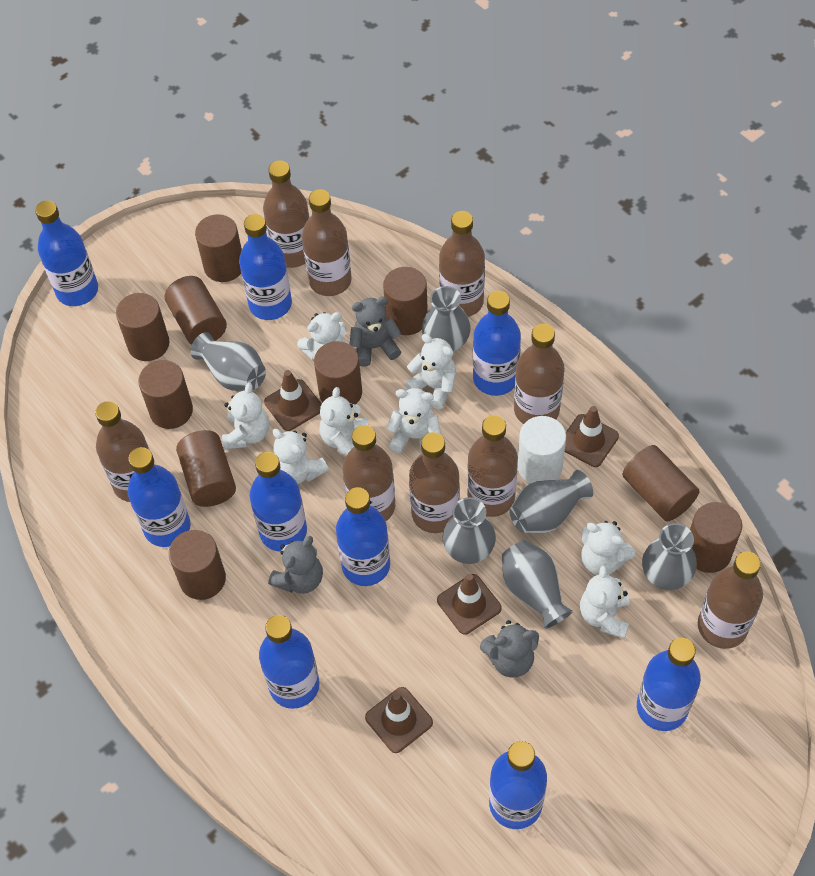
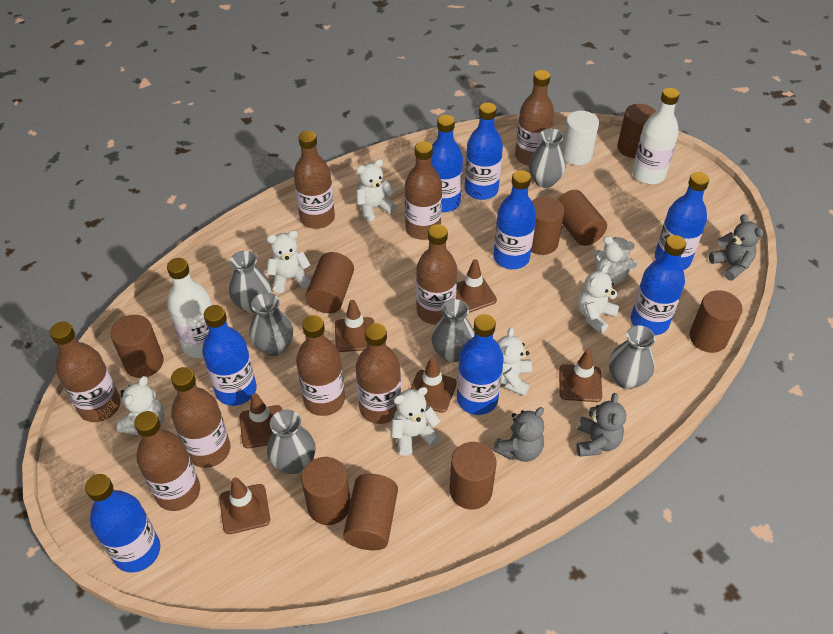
blue bottle: [35,200,98,306] [128,447,191,547] [239,214,292,320] [250,452,307,552] [259,615,320,709] [336,487,390,586] [473,291,521,396] [489,741,547,829] [637,638,701,731] = 9 -> [85,474,160,573] [202,305,257,406] [431,115,463,212] [457,314,504,415] [465,102,503,200] [494,170,536,269] [631,235,686,335] [655,172,709,270] = 8
brown cylinder: [116,293,169,361] [138,360,193,429] [165,276,227,345] [169,530,226,600] [176,430,236,507] [195,214,242,282] [314,341,362,405] [383,267,428,335] [623,445,699,521] [690,502,742,573] = 10 -> [110,315,164,378] [301,457,351,525] [306,252,354,313] [343,474,398,550] [450,442,497,510] [531,196,564,255] [557,190,607,246] [617,104,656,158] [689,290,742,353] = 9
brown traffic cone: [264,370,322,431] [365,687,433,753] [437,574,502,635] [565,406,619,467] = 4 -> [219,477,270,534] [239,393,282,449] [335,300,374,352] [410,357,457,413] [456,259,497,313] [559,349,602,402] = 6
white bottle: none = 0 -> [167,258,212,358] [632,88,680,184] = 2
white teddy bear: [222,382,269,449] [273,429,329,484] [297,312,346,362] [319,387,368,456] [386,388,441,454] [405,334,456,409] [580,565,630,639] [581,521,635,575] = 8 -> [117,376,164,435] [267,231,311,293] [356,159,396,222] [392,387,440,456] [497,327,532,396] [578,264,620,333] [593,236,637,285] = 7

